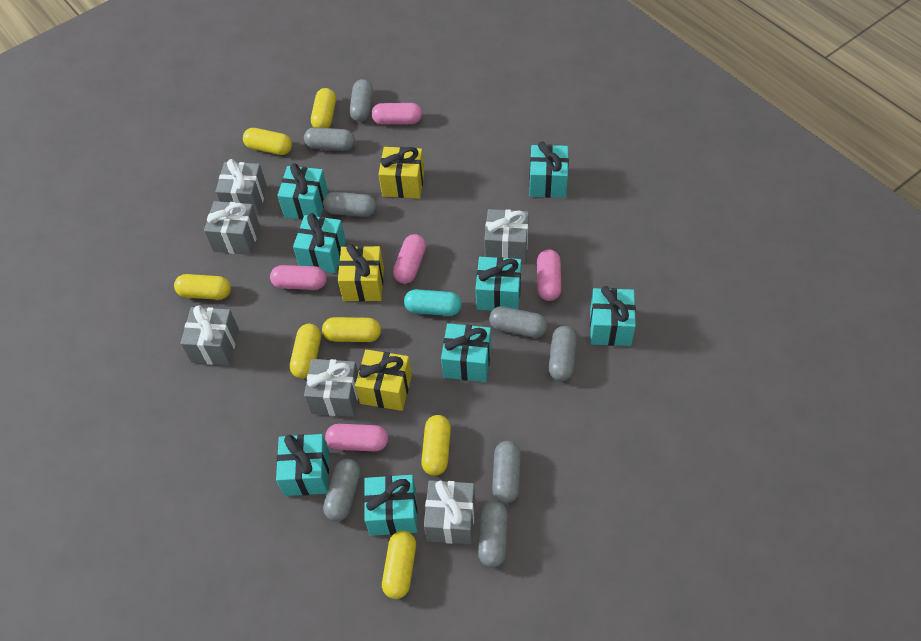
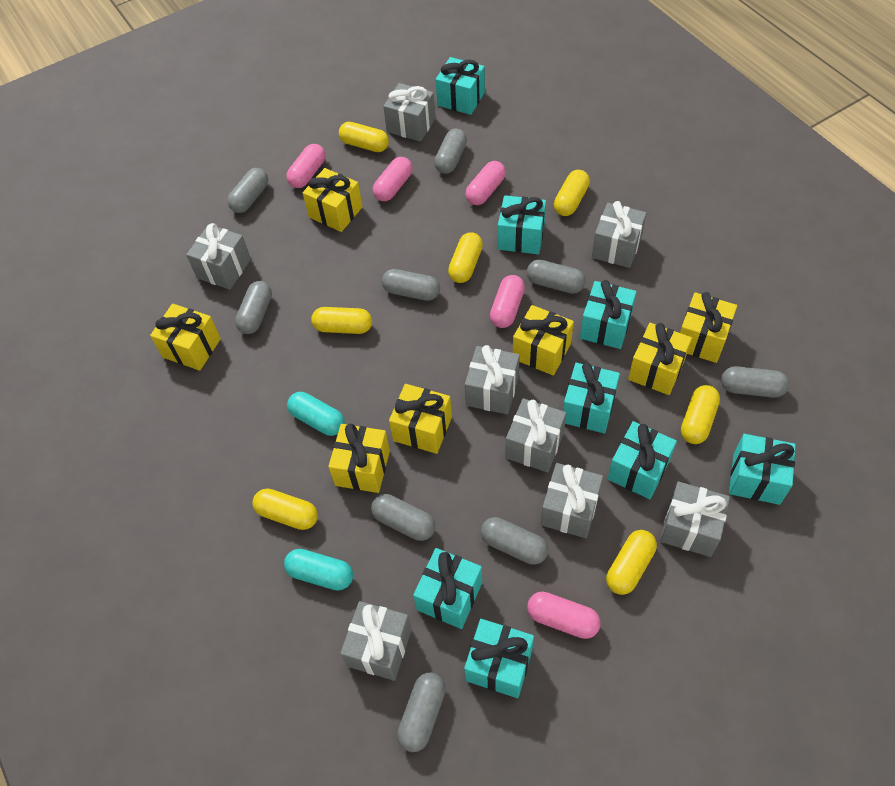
grey capsule: [304,127,355,151] [323,192,377,217] [323,459,361,521] [349,79,373,122] [478,501,508,568] [489,306,548,338] [492,441,521,504] [549,326,577,381] = 8 -> [227,168,268,213] [235,281,272,334] [371,494,435,541] [382,269,440,301] [397,673,446,752] [434,129,467,174] [481,517,548,565] [527,260,586,294] [721,366,789,398] = 9
grey gift: [180,305,239,365] [204,201,260,255] [215,159,267,215] [304,359,358,417] [424,480,475,544] [484,209,529,263] = 6 -> [186,223,251,290] [340,601,412,681] [383,83,435,142] [465,345,520,414] [505,398,566,473] [541,463,603,538] [592,201,647,268] [660,482,730,557] = 8
turquoise capsule: [404,289,462,316] = 1 -> [284,549,353,591] [287,392,345,436] = 2
yellow gift: [338,244,384,302] [355,349,412,411] [379,147,424,198] = 3 -> [150,303,221,371] [303,168,363,232] [328,424,390,493] [389,384,452,454] [513,305,574,376] [628,323,692,395] [680,292,737,363] = 7

